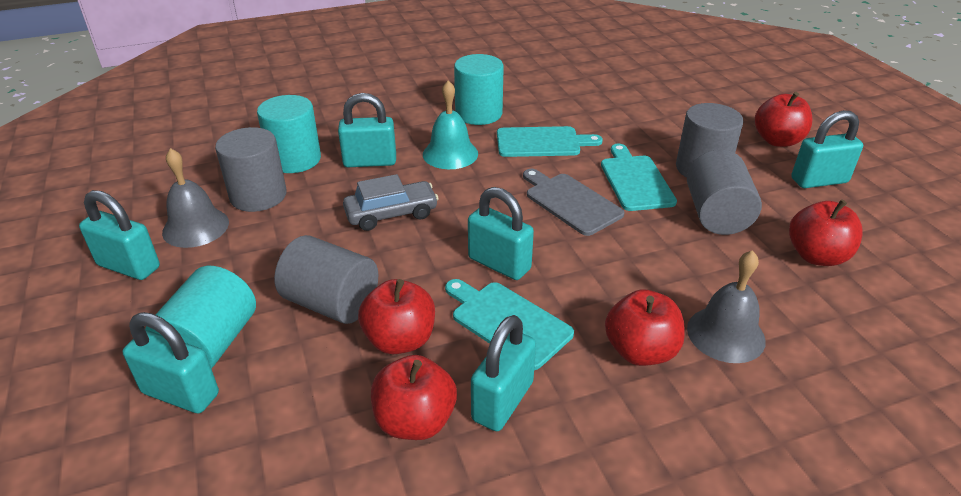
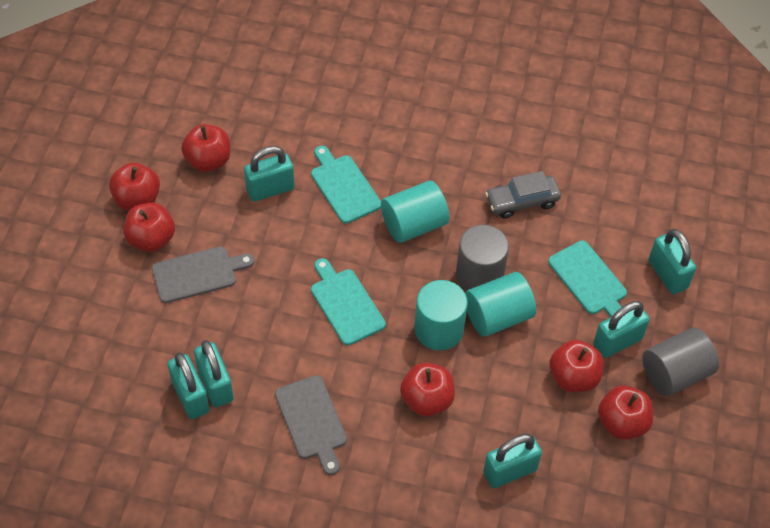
grey bell: [162,148,229,248] [687,250,766,363] = 2 -> none = 0
grey cutting board: [523,169,625,236] = 1 -> [152,246,255,303] [275,375,347,475] = 2
grey cylinder: [215,127,286,212] [274,235,378,324] [676,103,743,178] [687,150,762,235] = 4 -> [456,225,509,290] [642,328,719,396] = 2
red apple: [358,279,435,354] [371,355,457,440] [605,289,685,366] [755,92,812,147] [789,199,863,266] = 5 -> [109,163,160,211] [124,203,175,252] [181,124,230,172] [400,363,455,416] [549,340,604,392] [598,385,653,440] = 6
turquoise bell: [423,80,478,169] = 1 -> none = 0

